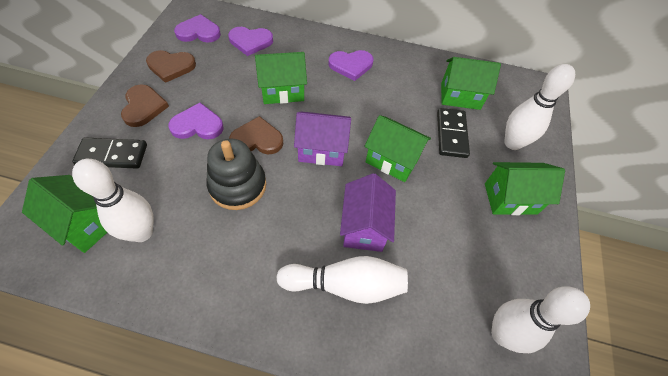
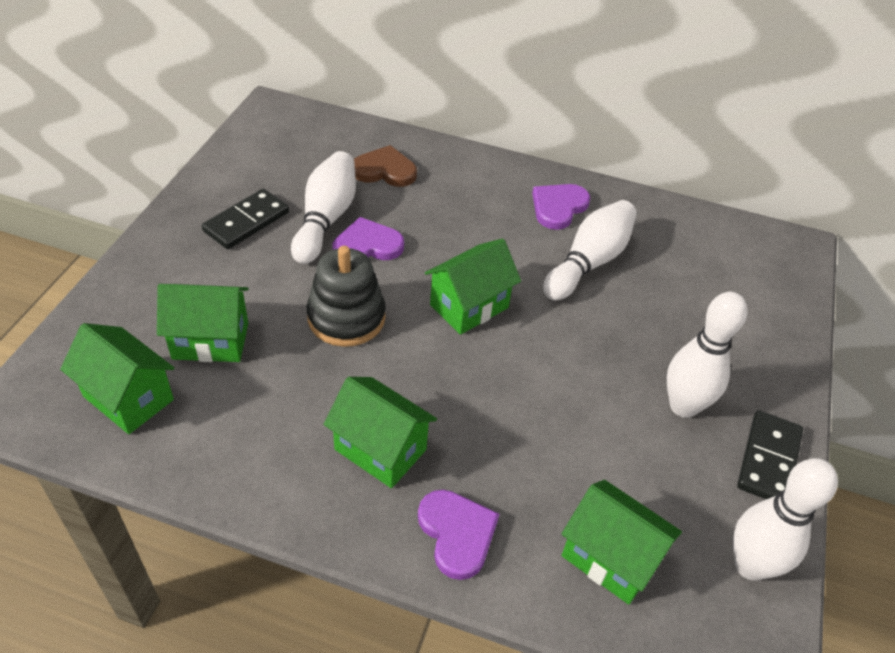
brown heart: [121,84,169,127] [146,50,196,83] [229,116,283,155] = 3 -> [354,145,417,187] = 1
purple heart: [168,103,224,139] [174,14,221,43] [228,27,273,56] [328,50,373,81] = 4 -> [332,217,404,260] [418,490,499,580] [532,184,590,230] = 3
purple house: [294,111,351,166] [340,173,396,252] = 2 -> none = 0

